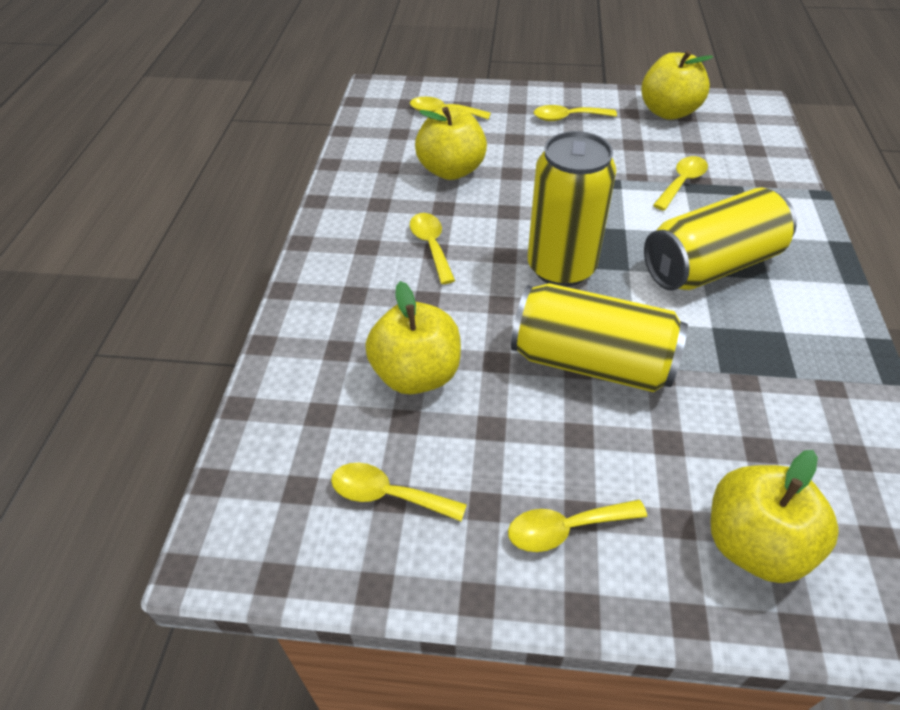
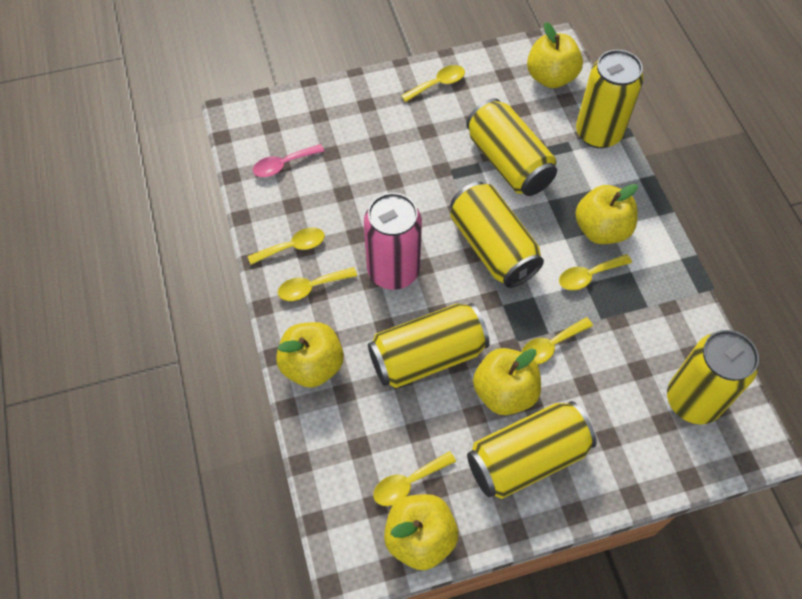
pink can: none = 0 -> [364,193,422,290] = 1
pink spoon: none = 0 -> [253,144,324,177] = 1
yellow apple: [365,281,461,395] [415,107,487,180] [641,50,713,120] [710,450,839,583] = 4 -> [276,322,344,388] [384,494,458,570] [473,348,541,415] [527,22,583,88] [575,184,638,244] = 5
yellow can: [511,283,688,392] [528,131,616,287] [644,187,797,290] = 3 -> [368,303,489,388] [450,182,544,288] [466,98,557,196] [467,401,596,499] [576,50,644,148] [667,330,759,424] = 6

